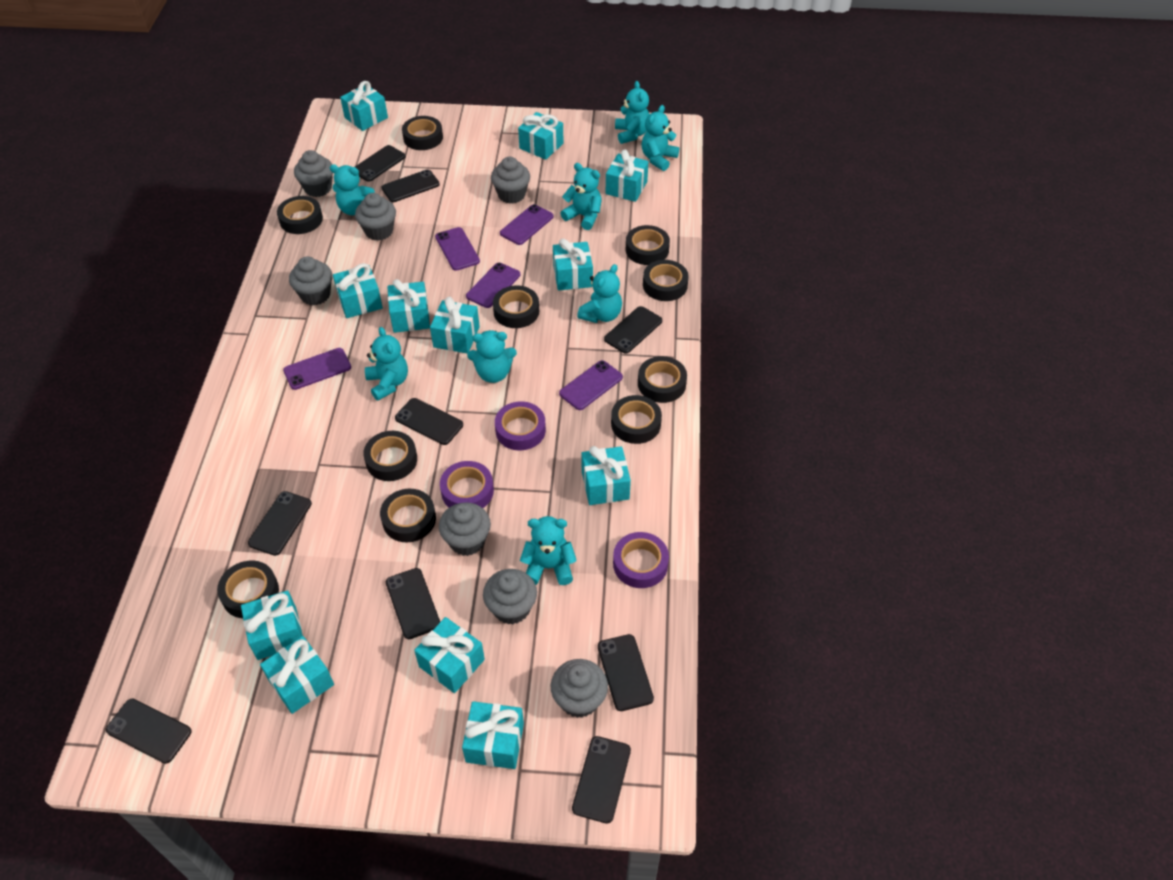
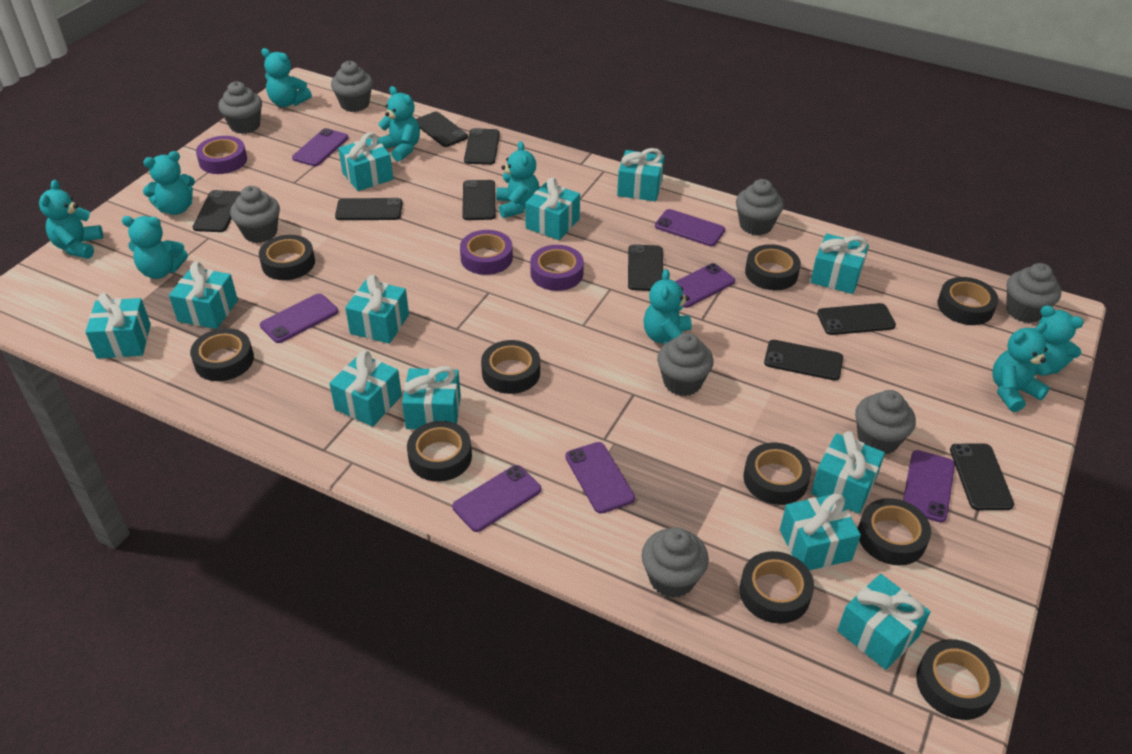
grey cupcake: [289,256,332,305] [294,150,333,197] [355,193,396,241] [439,502,491,556] [483,569,537,624] [491,157,530,204] [551,659,608,718] = 7 -> [218,81,262,134] [230,186,280,243] [331,61,373,112] [642,527,709,598] [657,333,714,396] [736,179,784,236] [855,390,916,455] [1006,263,1061,323] = 8
purple phone: [283,348,351,390] [435,227,480,271] [466,263,520,308] [500,204,554,245] [559,360,623,410] = 5 -> [260,293,338,343] [292,128,348,166] [452,465,541,532] [565,442,635,514] [655,209,725,246] [675,263,735,308] [903,450,955,523] = 7
turquoise teddy bear: [330,164,375,215] [365,327,408,401] [467,330,517,383] [520,516,577,585] [560,163,601,230] [577,264,622,323] [615,81,649,144] [641,105,679,171] = 8 -> [39,180,103,259] [122,216,188,279] [143,151,195,215] [261,48,312,107] [378,86,420,162] [496,141,539,218] [643,269,692,345] [992,322,1052,412] [1032,305,1084,375] = 9

